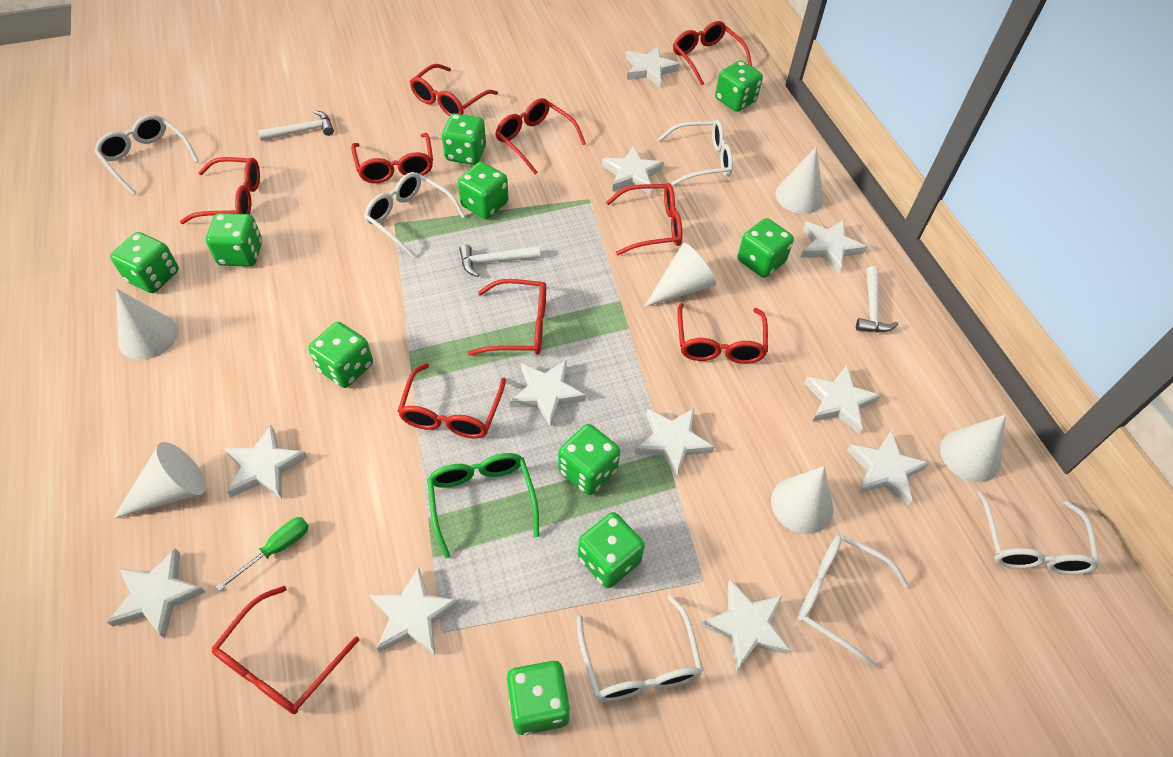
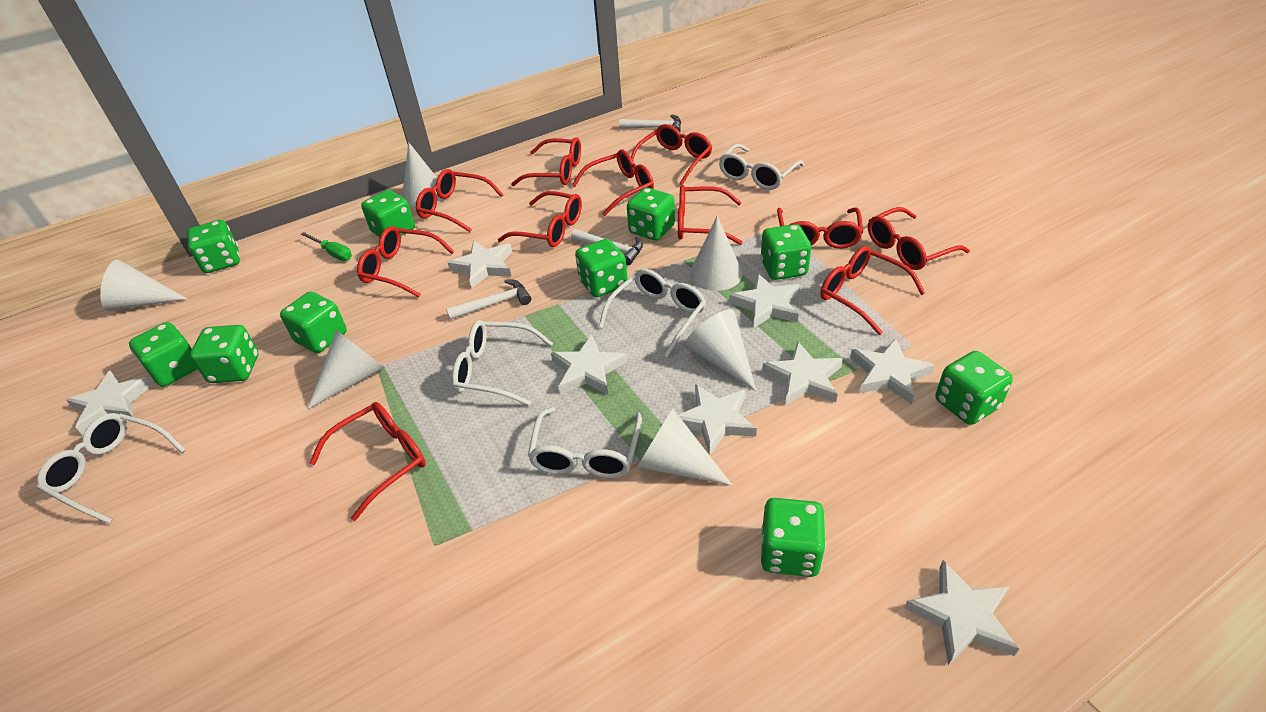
green glasses: [427,453,539,559] = 1 -> none = 0
red glasses: [180,157,260,224] [212,586,359,714] [351,133,433,183] [397,363,506,438] [410,64,498,116] [468,279,546,356] [496,98,586,175] [606,183,682,255] [673,21,752,86] [677,303,768,364] = 10 -> [310,402,426,521] [357,226,454,297] [416,169,504,232] [498,191,582,247] [511,137,581,186] [572,150,654,216] [631,124,712,185] [678,185,743,245] [777,208,863,249] [820,246,925,335] [868,207,970,270] = 11
white glasses: [94,115,199,195] [364,172,465,258] [577,595,703,702] [658,120,733,186] [798,534,909,668] [978,491,1100,575] = 6 -> [37,413,186,524] [452,320,553,406] [528,407,642,478] [599,269,706,357] [719,144,804,190] = 5
white star: [107,548,206,639] [224,425,308,499] [369,567,459,655] [510,360,586,428] [602,145,664,194] [626,46,680,87] [635,408,714,479] [700,579,790,671] [801,220,867,273] [804,365,881,434] [847,431,929,505] = 11 -> [66,370,154,435] [447,241,512,288] [551,335,627,395] [679,384,757,455] [729,274,800,329] [762,342,843,405] [850,338,934,404] [904,560,1019,666] = 8

